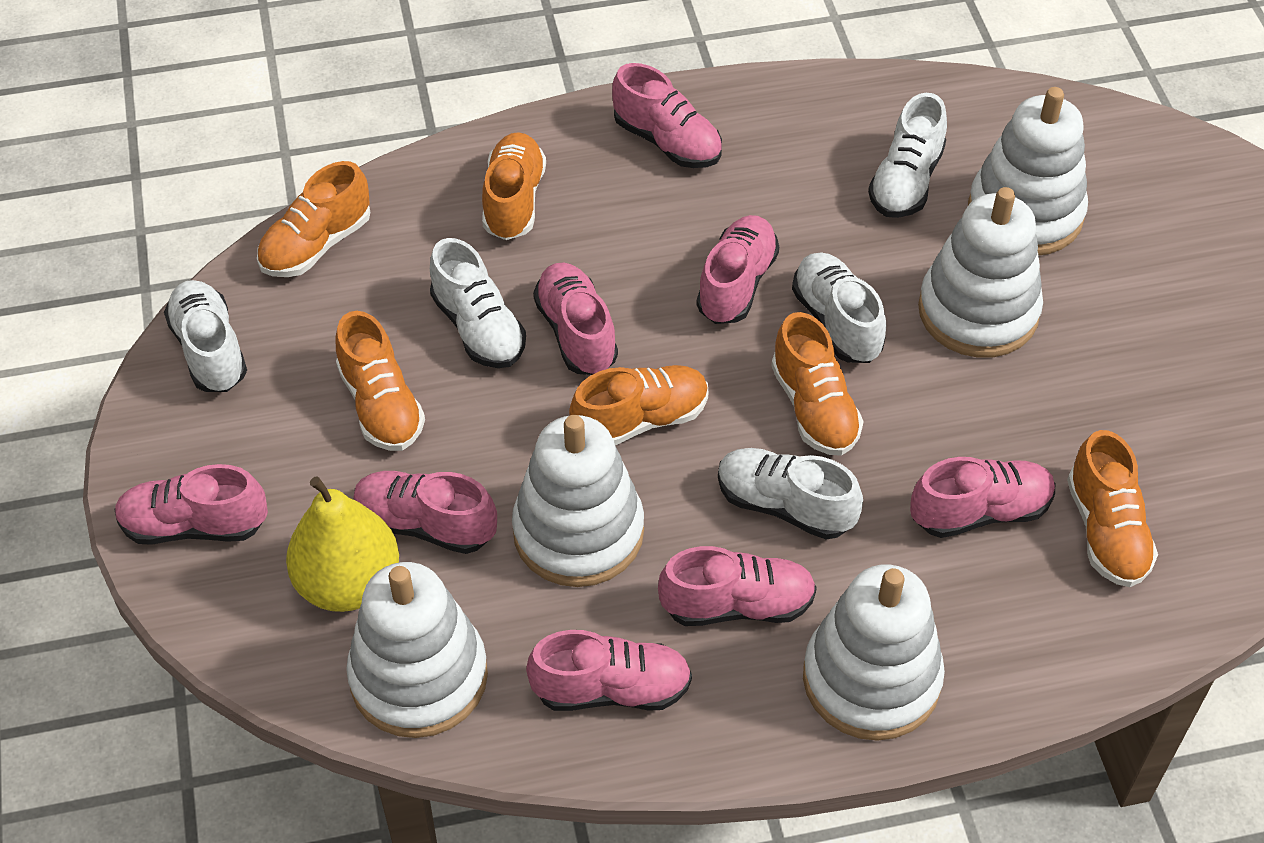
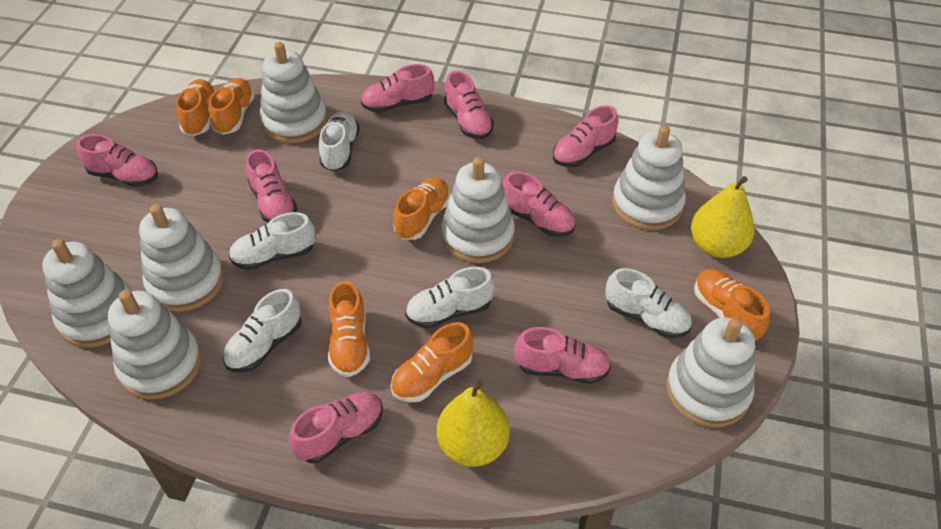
white stacking toy: [346,562,488,738] [512,415,644,587] [803,564,945,741] [918,187,1043,358] [968,87,1088,255] = 5 -> [42,239,132,348] [108,290,202,399] [139,204,224,312] [260,42,327,143] [441,157,515,263] [612,125,686,230] [666,317,755,428] = 7
yellow pear: [286,476,399,612] = 1 -> [437,380,510,467] [691,176,755,258] = 2

